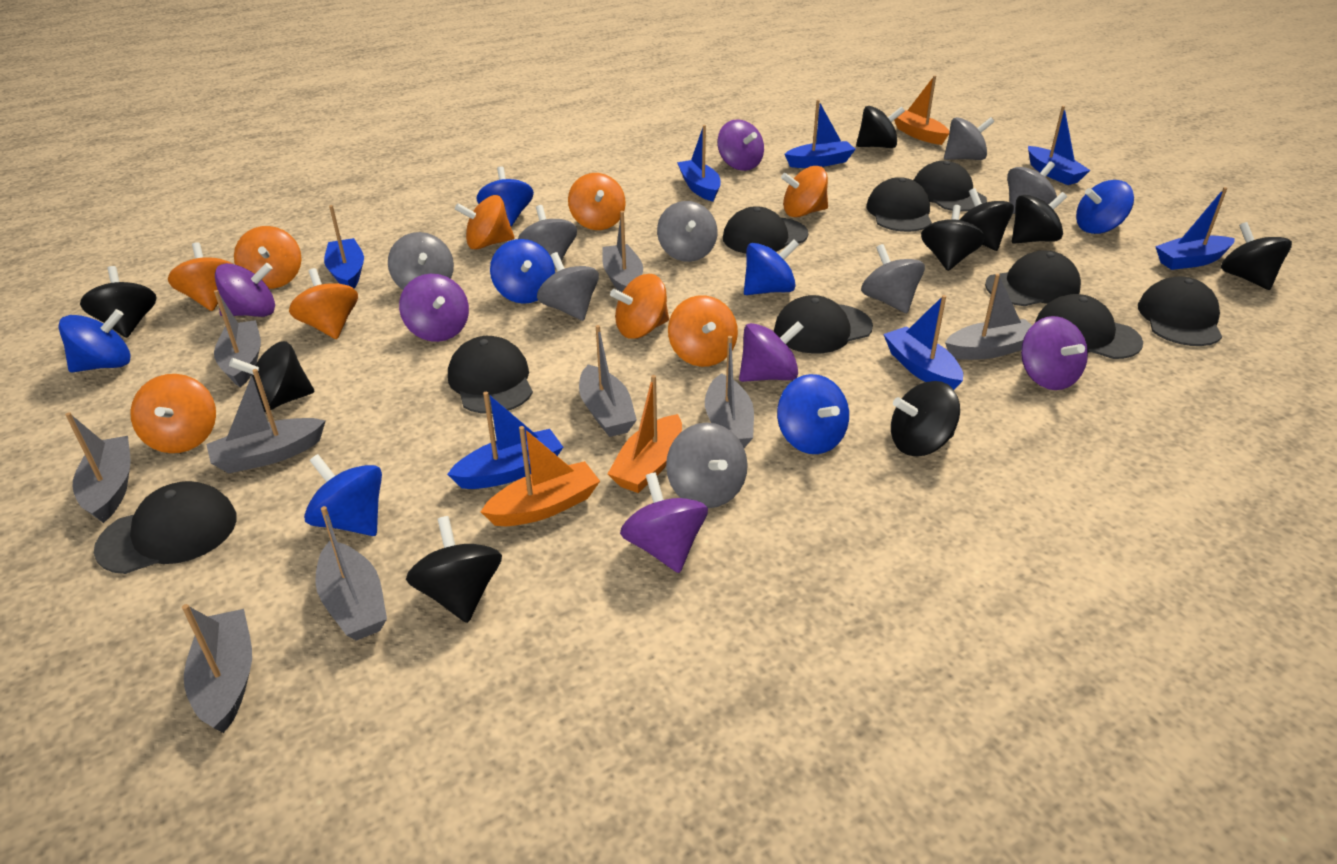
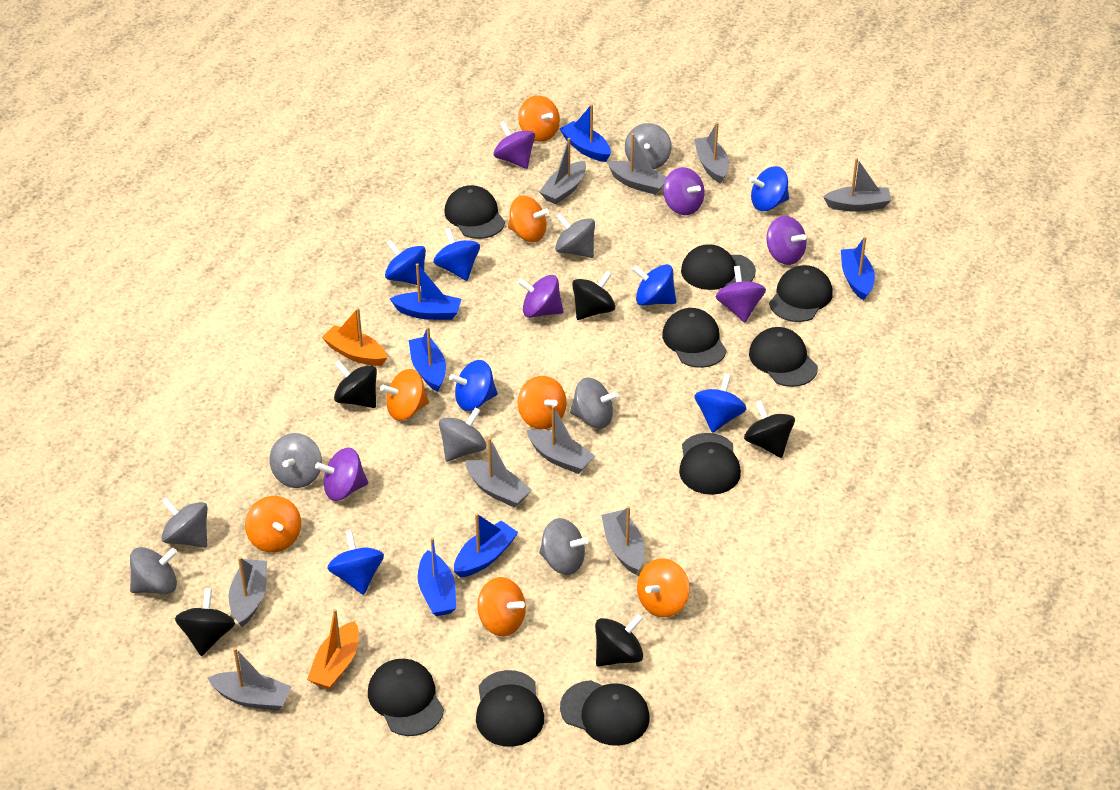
black spinning top: [80,266,157,338] [229,341,315,412] [406,516,502,623] [856,106,905,148] [891,381,960,456] [921,205,985,271] [960,188,1014,251] [1012,192,1067,244] [1221,222,1292,290] = 9 -> [175,588,235,656] [334,360,377,408] [572,271,615,320] [595,614,643,667] [744,400,795,458] = 5
blue boat: [324,205,364,289] [447,392,563,489] [677,125,721,201] [785,100,856,168] [883,295,963,390] [1028,106,1090,185] [1155,187,1235,270] = 7 -> [390,263,461,320] [409,326,446,392] [418,537,456,616] [454,513,518,578] [560,104,611,162] [841,236,875,300] = 6
orange boat: [481,426,600,526] [608,375,682,493] [894,75,949,145] = 3 -> [307,609,359,689] [322,308,387,366] = 2
orange spinning top: [130,374,216,453] [168,242,232,311] [234,226,302,289] [289,268,358,339] [455,195,514,250] [568,173,626,230] [610,274,669,339] [668,295,738,367] [781,166,828,218] = 9 -> [245,496,301,553] [380,369,429,421] [477,577,526,637] [508,195,549,242] [517,376,567,430] [518,95,560,142] [637,558,690,617] = 7

